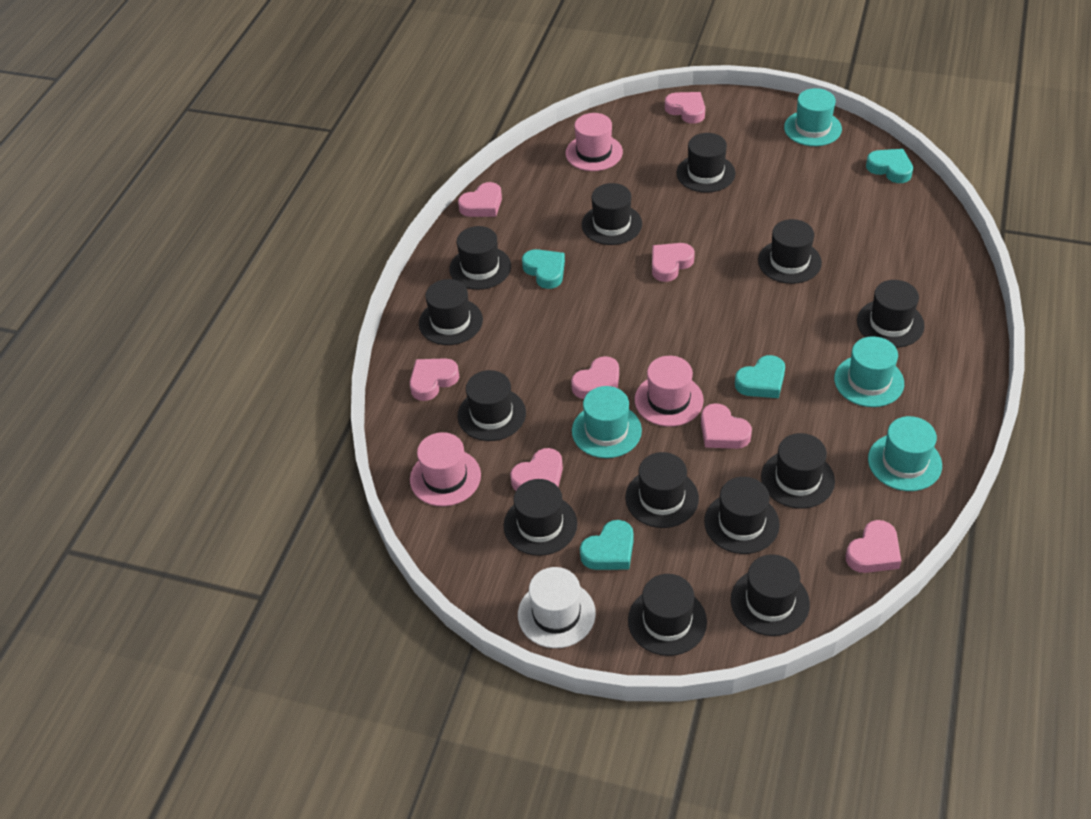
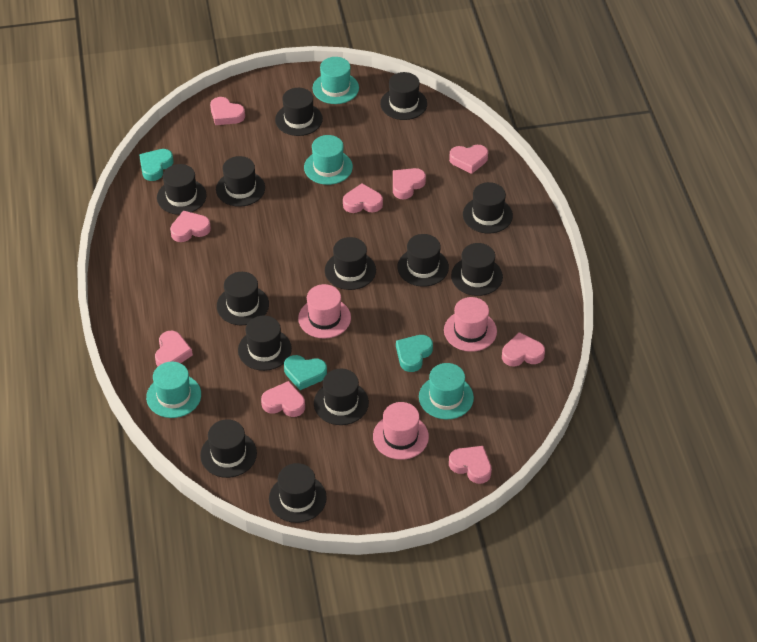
pink heart: [410,358,459,401] [458,182,502,217] [510,448,563,491] [571,356,619,399] [652,243,695,282] [665,92,705,124] [701,403,752,449] [846,520,901,573] = 8 -> [155,331,193,366] [170,210,211,242] [210,97,245,125] [261,381,305,417] [343,183,383,213] [393,168,426,199] [449,145,488,174] [449,446,492,484] [502,332,545,366] = 9
turquoise heart: [522,249,565,289] [580,520,634,570] [735,355,785,398] [866,149,913,183] = 4 -> [139,149,174,181] [284,355,327,390] [396,335,433,372] = 3
white hat: [518,567,596,648] = 1 -> none = 0

